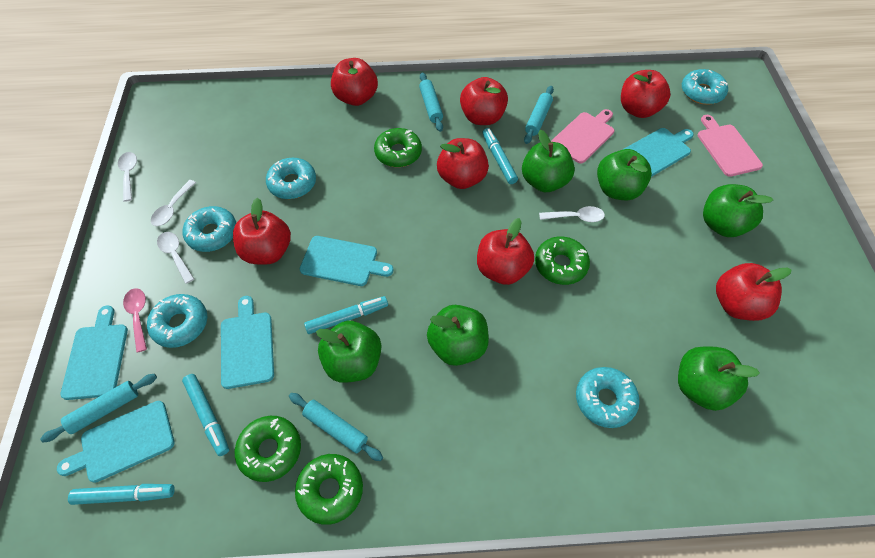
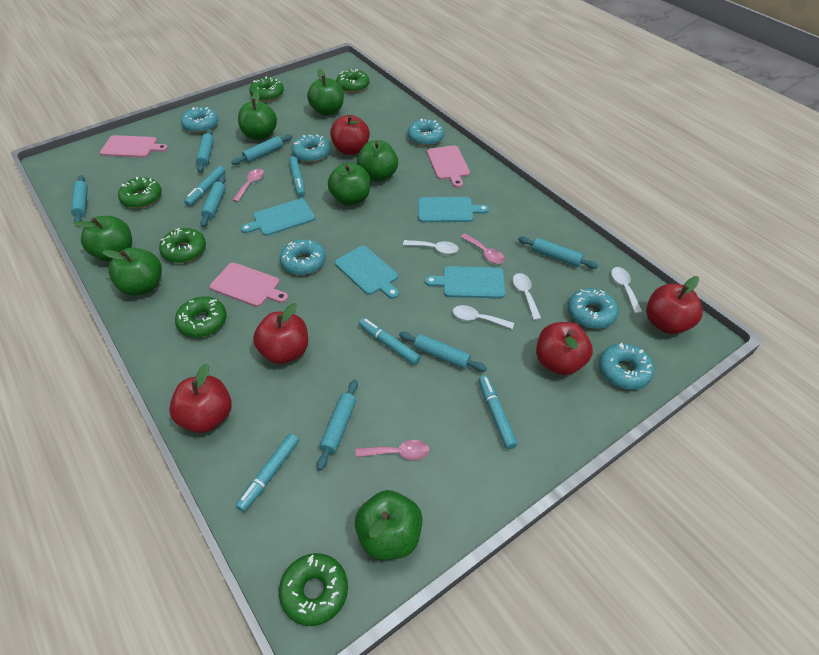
green apple: [316,321,381,383] [427,305,489,366] [522,130,575,192] [597,149,652,200] [678,346,760,411] [703,184,773,237] = 6 -> [73,216,132,262] [102,248,162,296] [238,91,277,140] [307,68,344,116] [328,163,370,206] [355,490,422,560] [357,140,398,182] = 7
green donut: [235,416,301,482] [295,454,363,525] [374,128,422,167] [535,236,590,285] = 4 -> [118,177,162,208] [159,228,206,263] [175,296,227,338] [249,77,284,101] [279,553,348,626] [336,69,370,93] = 6
pink cutting board: [551,109,615,163] [698,115,763,177] = 2 -> [100,135,168,158] [210,263,288,307] [427,145,470,188] = 3
pink spoon: [123,288,147,353] = 1 -> [233,169,264,202] [356,440,430,460] [461,233,505,264] = 3
red apple: [233,198,291,265] [331,58,378,106] [437,138,489,189] [460,77,508,125] [477,218,534,285] [621,70,670,118] [716,263,792,321] = 7 -> [169,363,232,433] [253,303,308,364] [330,115,370,155] [536,322,593,375] [646,276,703,334] = 5
turquoise cutting board: [57,401,175,483] [60,305,128,400] [221,296,274,389] [300,236,393,286] [624,128,694,177] = 5 -> [241,198,315,236] [335,246,399,299] [418,197,489,222] [425,266,505,298] = 4
turquoise donut: [147,294,207,348] [183,206,236,252] [266,158,316,199] [576,367,640,428] [682,69,728,105] = 5 -> [181,107,218,133] [280,239,326,275] [292,134,330,163] [407,118,444,146] [568,288,618,329] [599,343,654,390] = 6
turquoise marker: [68,484,175,505] [182,374,229,456] [304,296,388,334] [483,128,518,184] = 4 -> [184,166,225,206] [236,433,299,512] [289,156,305,197] [359,318,421,365] [478,375,517,449] = 5
turquoise rolling pin: [40,374,157,443] [289,393,383,461] [419,72,443,132] [524,86,554,144] = 4 -> [71,175,88,222] [196,129,214,172] [200,176,226,227] [231,134,293,165] [317,380,358,470] [399,332,487,372] [518,236,598,269] = 7

